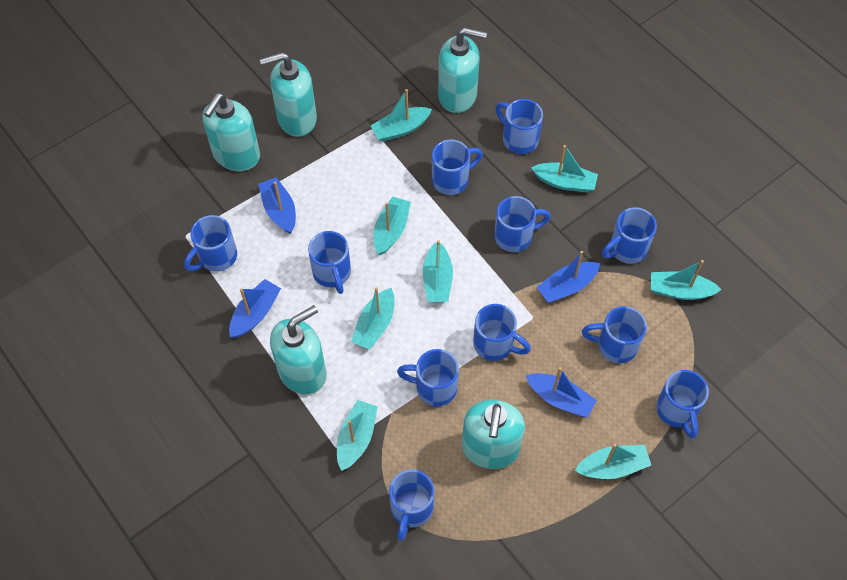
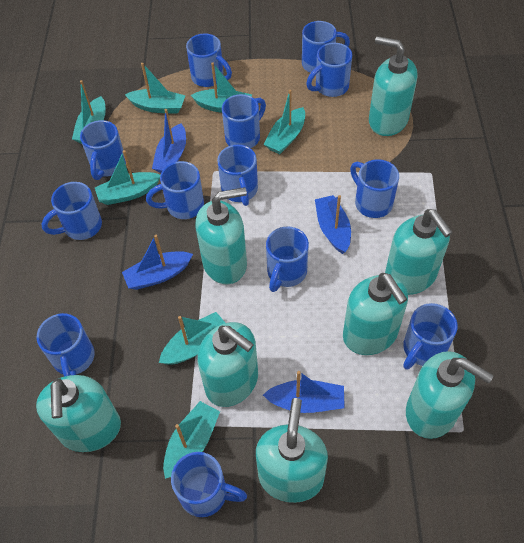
blue mug: [184,215,237,272] [308,231,351,294] [389,469,434,541] [397,349,459,407] [432,139,483,195] [473,304,531,361] [494,196,551,252] [495,99,543,154] [582,306,647,363] [602,207,657,264] [656,370,709,439] = 11 -> [36,313,95,377] [41,182,102,240] [80,120,126,180] [146,161,204,219] [171,452,247,517] [186,34,232,87] [217,145,258,206] [222,94,266,148] [266,226,309,292] [302,21,350,73] [306,43,352,97] [350,159,399,218] [403,303,458,370] = 13
turquoise boat: [337,400,378,471] [351,287,394,350] [371,89,432,142] [374,196,411,255] [423,240,453,302] [531,145,598,193] [575,444,651,479] [650,260,722,300] = 8 -> [72,80,106,144] [95,150,160,205] [125,63,186,114] [159,312,225,365] [163,401,220,479] [191,62,252,113] [264,90,305,154] = 7
turquoise soap dispenser: [202,93,260,171] [260,52,317,137] [270,305,326,394] [438,27,487,113] [462,400,525,469] = 5 -> [36,375,121,452] [196,187,247,285] [197,322,258,407] [256,398,328,503] [343,273,408,355] [369,36,417,136] [385,209,453,295] [406,351,494,439] = 8

